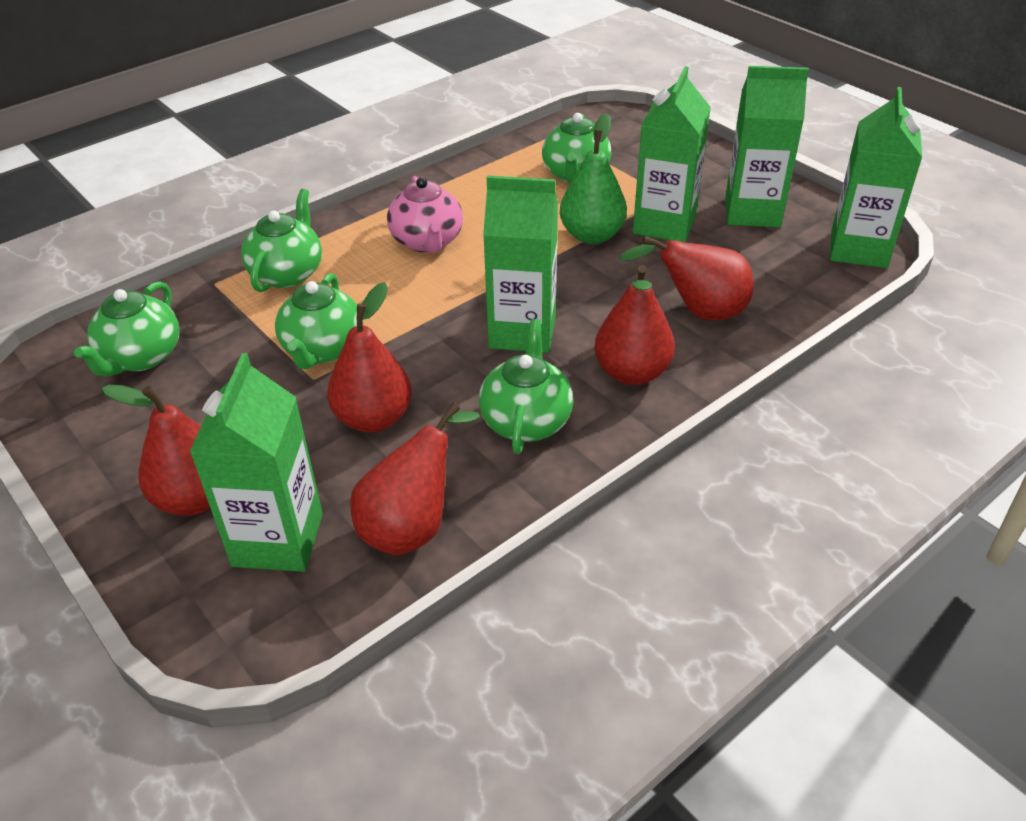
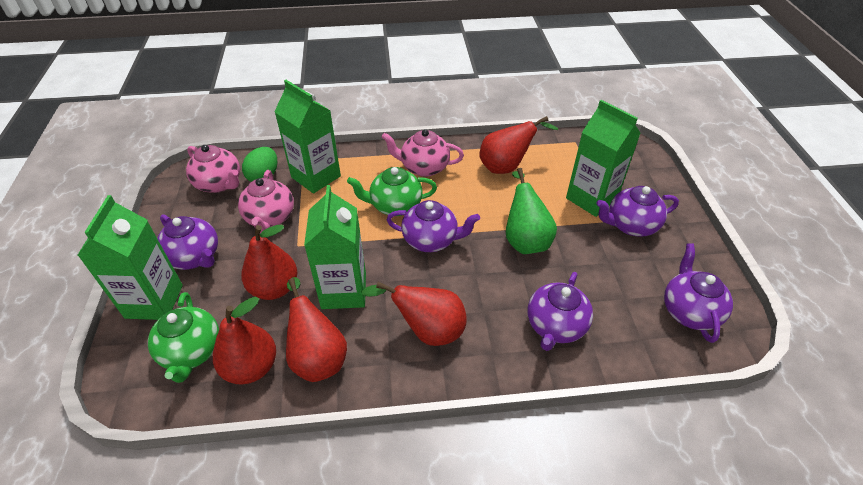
green carton: [190,353,323,572] [483,175,558,353] [633,66,711,242] [725,66,809,228] [830,87,922,268] = 5 -> [78,195,183,320] [274,80,341,193] [304,185,366,309] [566,100,641,217] = 4
green egg: none = 0 -> [242,147,277,182] = 1
green teapot: [74,281,179,377] [241,189,322,292] [275,273,357,369] [479,319,573,454] [542,113,611,183] = 5 -> [148,292,219,383] [347,167,437,216] = 2
pink teapot: [387,176,463,253] = 1 -> [186,145,240,193] [238,170,294,234] [382,129,464,177] = 3
purple teapot: none = 0 -> [157,214,218,270] [387,200,480,252] [528,272,593,351] [596,186,679,237] [664,243,733,343] = 5

